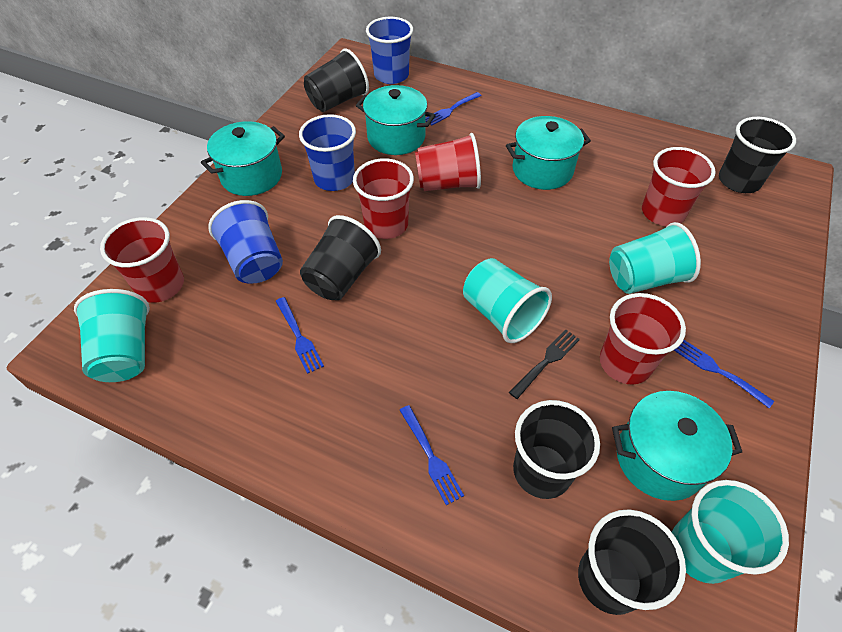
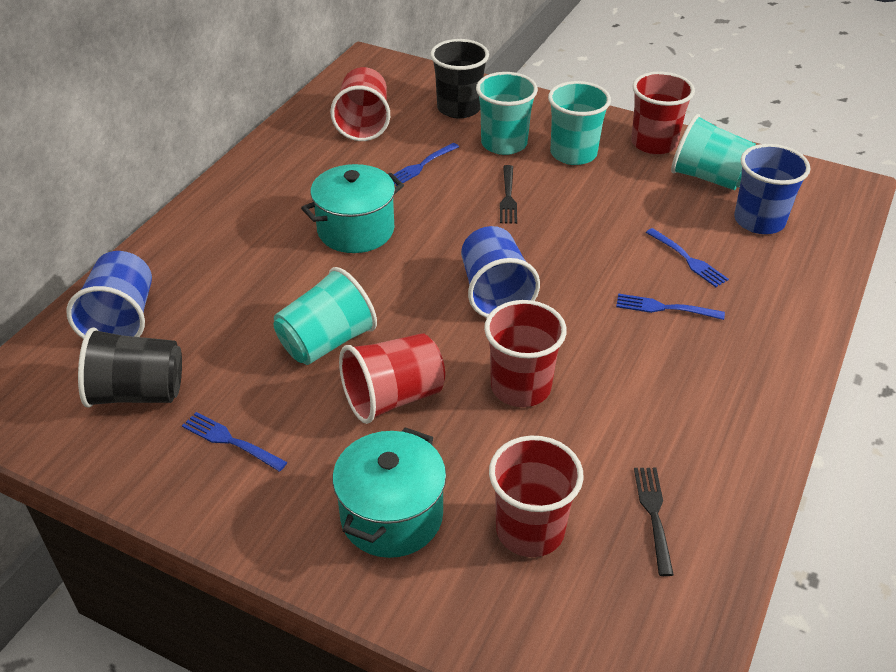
black cup: [300,215,381,300] [304,48,369,112] [513,400,600,499] [578,509,686,615] [719,117,796,193] = 5 -> [78,327,182,408] [430,39,489,118] = 2
black fork: [509,329,580,399] = 1 -> [500,165,517,224] [634,468,674,576] = 2
turquoise pot: [201,121,285,196] [356,85,436,155] [506,116,591,190] [612,391,742,501] = 4 -> [301,164,404,253] [332,427,446,558] = 2

